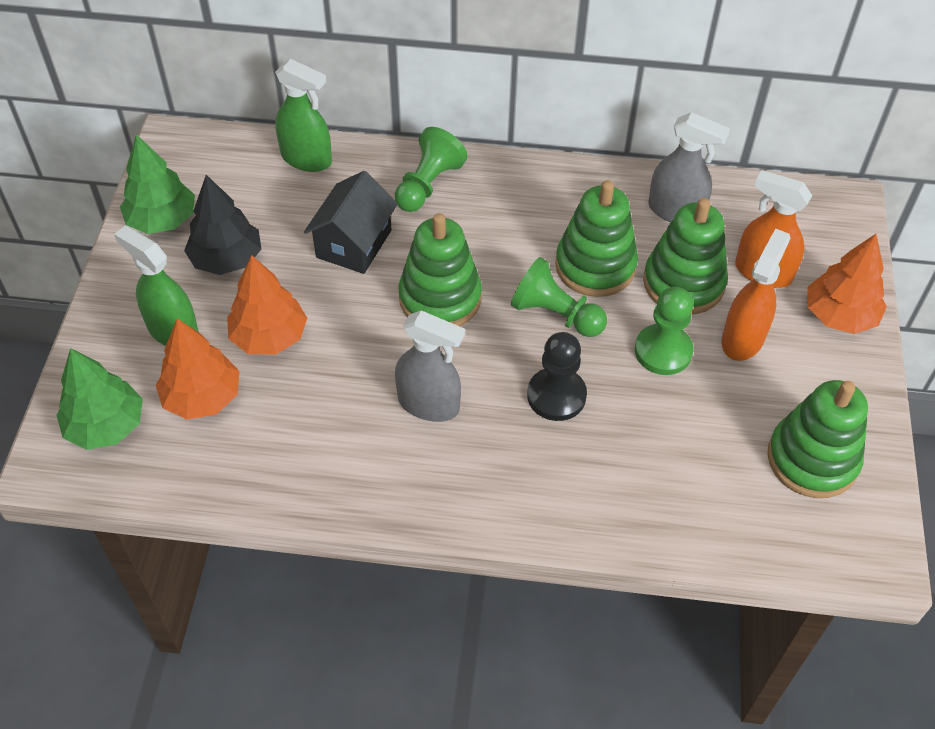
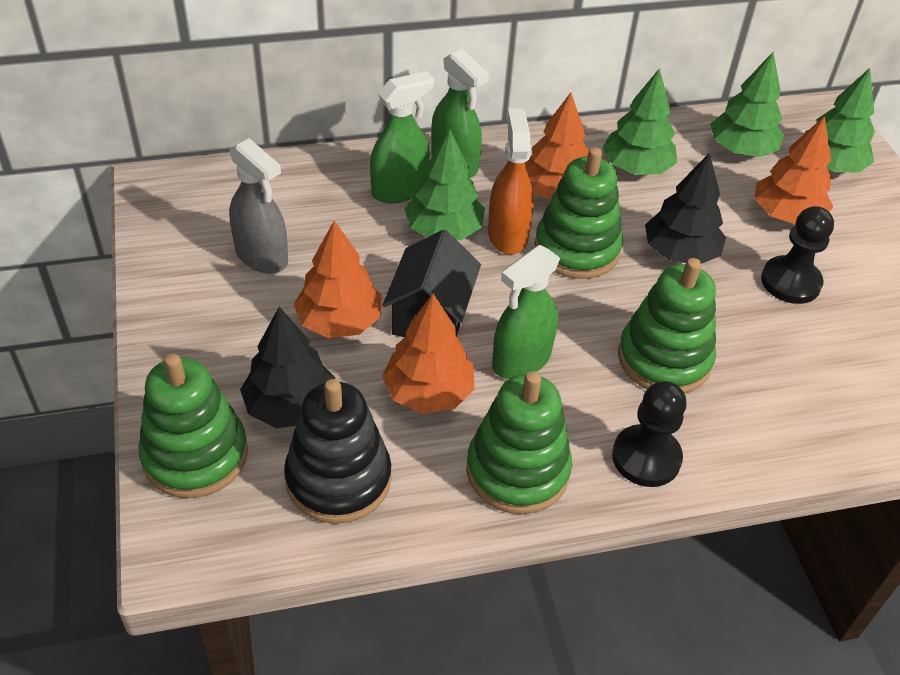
black pawn: [527,332,587,421] = 1 -> [612,381,687,487] [761,206,834,304] = 2
black stacking toy: none = 0 -> [284,379,391,524] = 1
black tree: [184,175,261,275] = 1 -> [240,307,335,428] [645,153,726,264] = 2
green pawn: [394,127,468,212] [511,257,607,337] [635,287,693,375] = 3 -> none = 0
green spray bottle: [114,226,199,346] [275,59,332,172] = 2 -> [370,71,434,203] [431,49,489,178] [492,245,560,379] = 3
green tree: [57,348,143,450] [120,134,195,234] = 2 -> [405,129,485,240] [602,68,677,175] [710,52,784,157] [804,68,875,173] = 4
grey spray bottle: [395,310,465,422] [648,112,730,222] = 2 -> [229,138,288,274] = 1
orange spray bottle: [722,228,790,361] [735,170,812,288] = 2 -> [488,109,534,255] = 1
orange tree: [156,318,240,420] [227,255,307,354] [808,234,887,334] = 3 -> [294,221,381,338] [382,293,475,414] [525,92,589,200] [754,116,833,224] = 4

